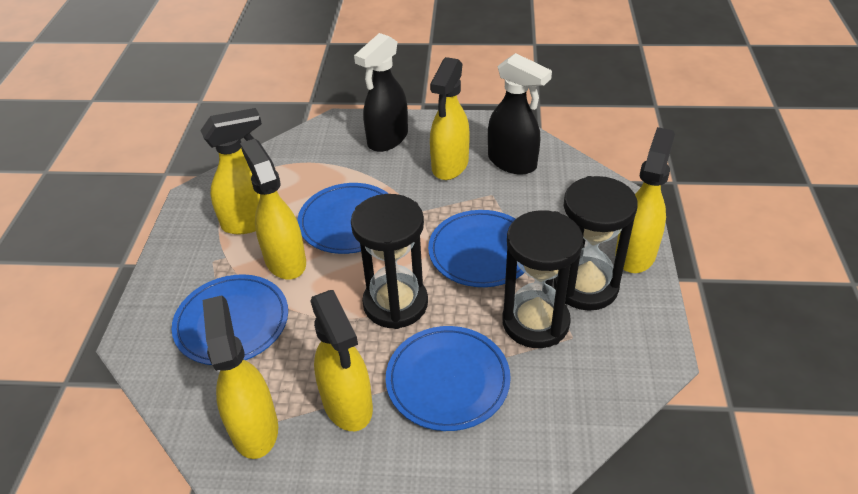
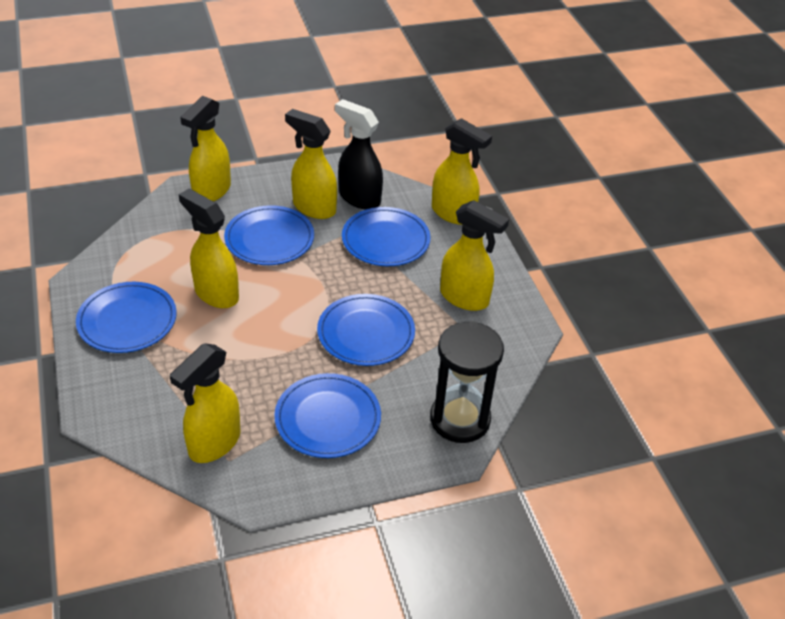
black hourglass: [351,194,428,329] [502,210,583,348] [554,176,638,311] = 3 -> [430,321,504,443] = 1
black spray bottle: [354,33,408,152] [488,53,552,175] = 2 -> [335,99,383,210] = 1
blue plate: [172,274,288,365] [297,183,389,254] [386,326,511,431] [428,210,524,287] = 4 -> [76,282,177,353] [224,205,314,265] [274,373,381,458] [317,294,415,366] [342,207,431,266] = 5

